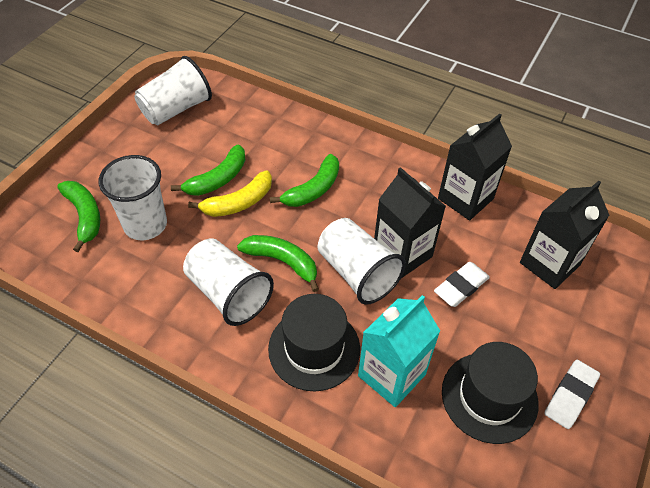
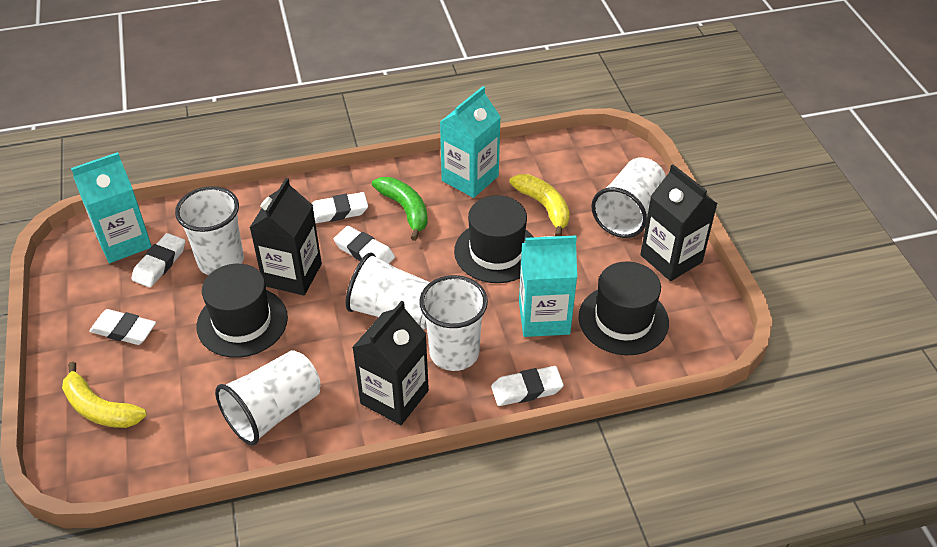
black hat: [268,294,360,391] [442,342,539,444] = 2 -> [197,264,288,358] [454,195,533,283] [579,261,669,355] = 3
green banana: [57,181,100,252] [171,145,245,196] [237,235,319,292] [270,154,339,207] = 4 -> [372,177,428,241] = 1
turquoise carton: [358,295,440,407] = 1 -> [71,152,152,263] [440,86,501,198] [519,235,577,337] = 3
white cup: [99,155,167,240] [134,56,212,125] [183,238,274,326] [318,218,406,305] = 4 -> [175,186,244,275] [215,350,321,446] [345,252,430,330] [419,275,488,371] [591,157,666,238] = 5
white eraser: [434,262,490,307] [544,360,600,429] = 2 -> [89,309,156,345] [132,233,185,288] [312,192,368,224] [334,226,395,264] [491,366,564,406] = 5
yellow banana: [188,170,272,217] = 1 -> [62,362,147,428] [509,174,570,236] = 2

